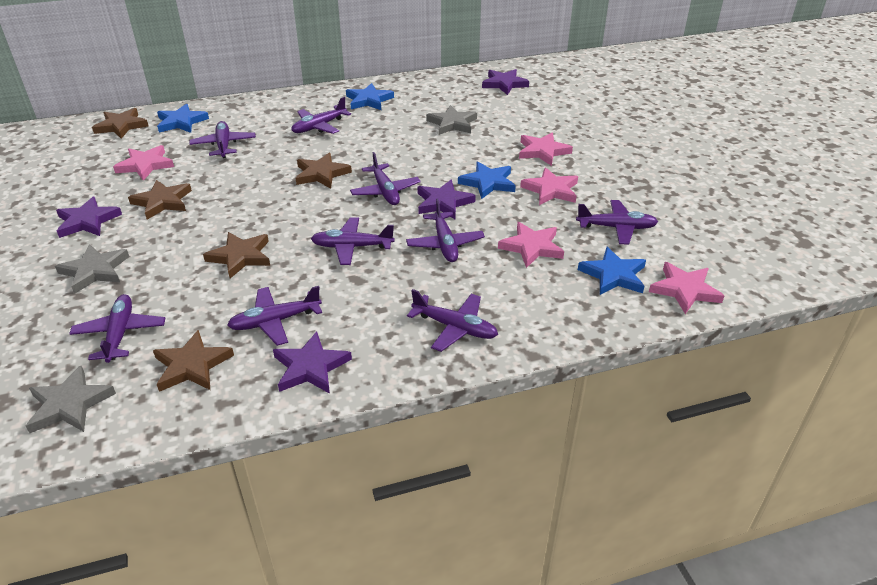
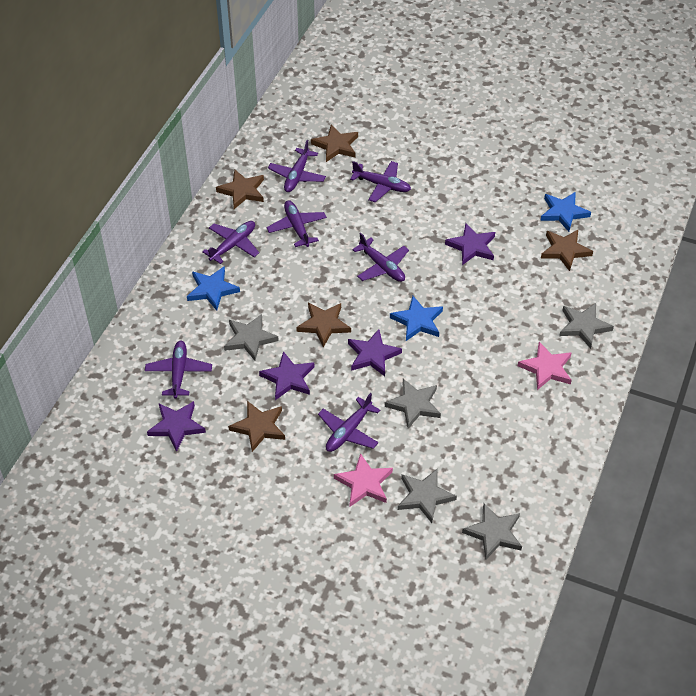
blue star: [157,104,209,133] [346,83,394,110] [458,161,516,199] [578,247,646,295] = 4 -> [187,266,240,311] [390,296,443,341] [540,192,591,232] = 3
grey star: [26,366,116,433] [55,244,129,294] [426,105,477,135] = 3 -> [224,314,279,360] [385,379,441,429] [398,469,457,523] [462,503,522,560] [559,303,614,349] = 5
pink star: [113,145,174,180] [498,222,564,268] [519,132,573,166] [520,167,578,205] [649,262,724,314] = 5 -> [334,453,393,507] [518,342,572,390] = 2
purple plane: [69,294,165,363] [189,121,256,158] [227,286,322,346] [292,97,351,134] [311,217,395,265] [350,152,420,205] [406,199,485,262] [407,289,498,352] [576,200,658,245] = 9 -> [145,341,212,399] [202,221,259,264] [266,200,327,247] [268,140,326,192] [318,393,380,452] [350,161,411,202] [352,233,409,282] = 7

